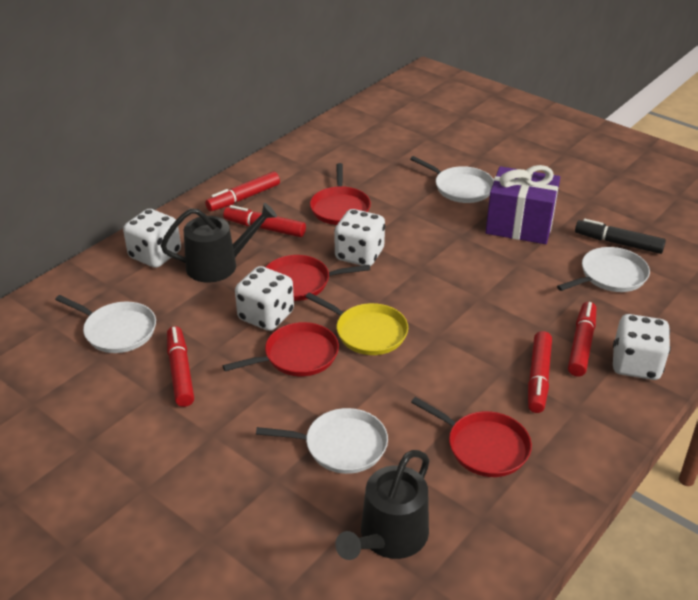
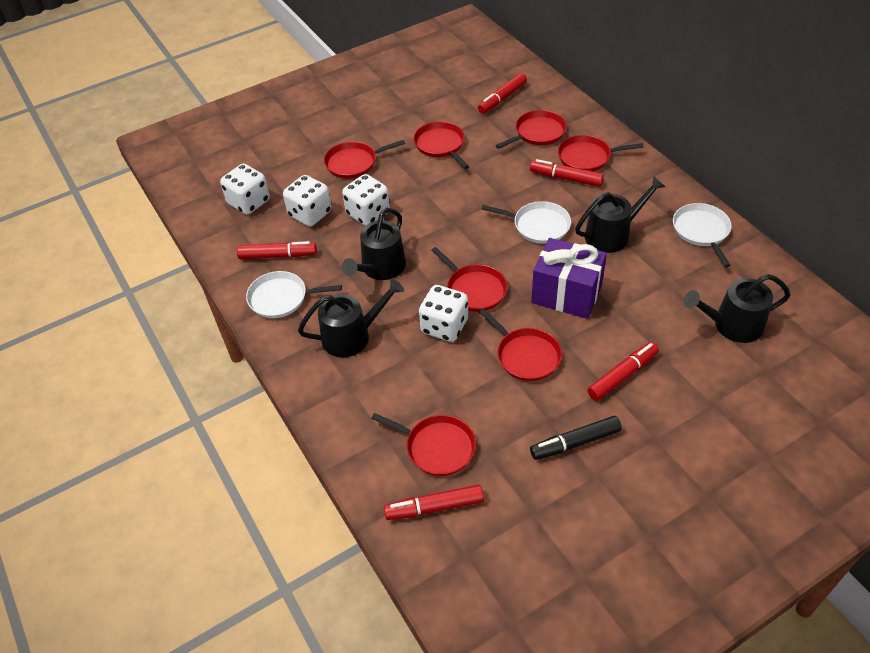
black watering can: [161,203,277,283] [335,450,429,560] = 2 -> [298,278,404,358] [342,208,406,280] [575,176,665,253] [684,274,791,343] = 4
red pan: [223,322,339,376] [266,255,370,301] [310,163,371,225] [411,397,532,477] = 4 -> [324,140,405,179] [371,413,476,476] [414,121,469,169] [431,247,507,312] [479,309,562,381] [496,110,567,149] [558,135,643,171] = 7
white pan: [55,295,156,353] [256,408,388,474] [410,156,494,203] [557,247,650,292] = 4 -> [246,271,342,318] [482,201,571,244] [673,203,732,267] = 3
yellow pan: [305,292,408,355] = 1 -> none = 0

